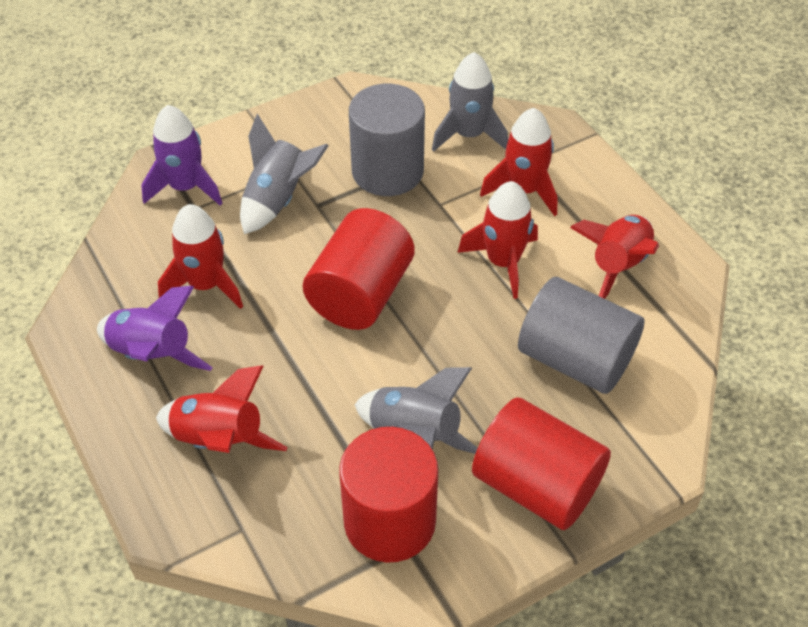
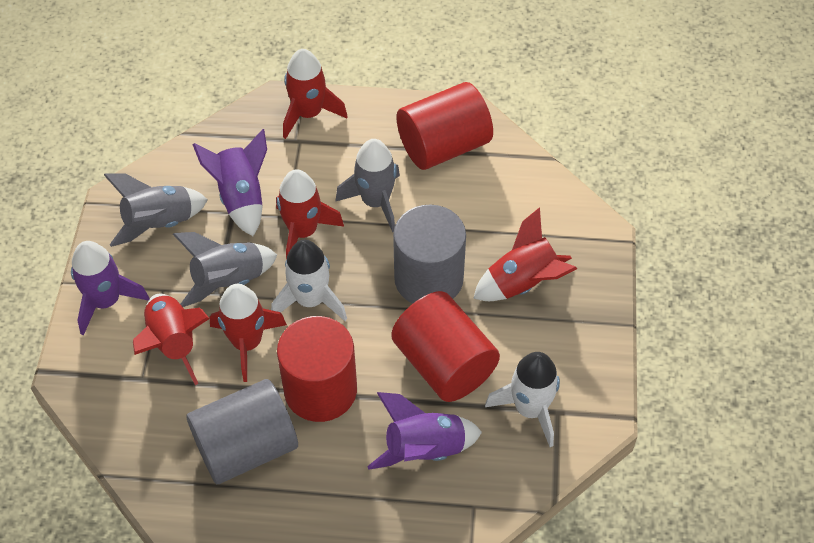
purple rocket: [97,286,213,371] [141,105,223,206] = 2 -> [71,241,149,335] [192,129,267,236] [367,392,482,470] = 3
white rocket: none = 0 -> [271,240,347,321] [485,352,560,447] = 2

